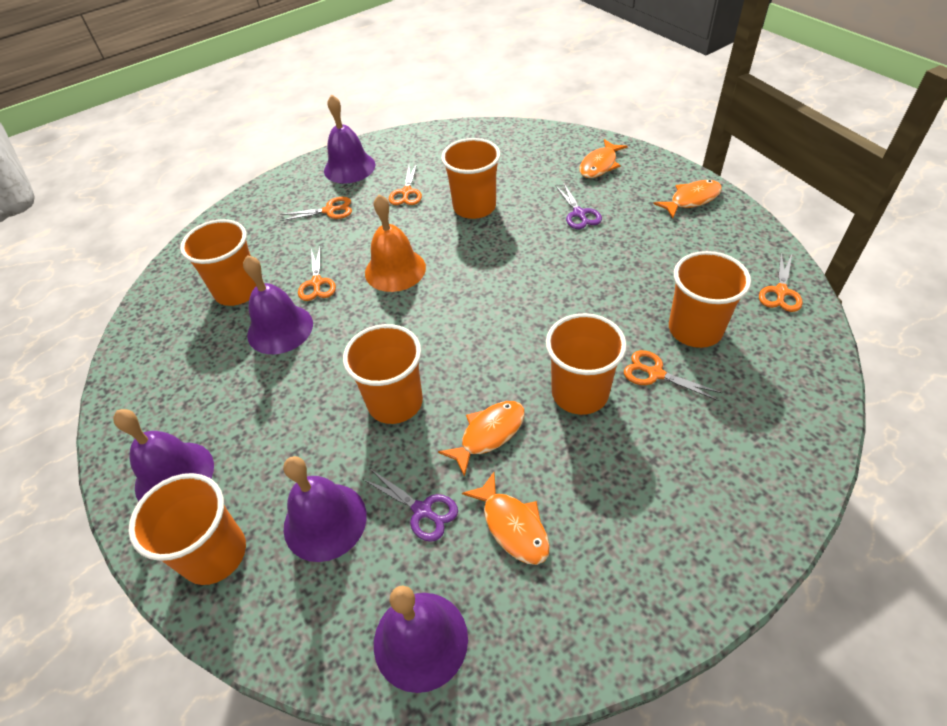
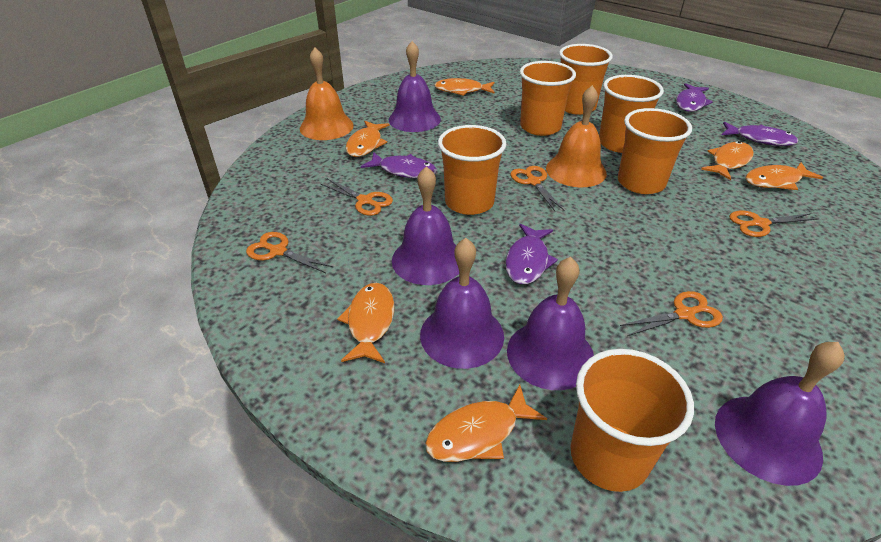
orange bell: [365,194,426,292] = 1 -> [300,47,354,140] [546,85,607,187] = 2
orange fish: [438,401,525,477] [462,472,550,565] [579,139,628,178] [653,180,722,218] = 4 -> [337,283,394,363] [345,121,390,157] [425,384,547,462] [434,78,495,96] [701,141,754,180] [745,162,823,190] = 6
purple fish: none = 0 -> [361,152,437,178] [505,224,558,284] [676,83,713,112] [722,122,798,146] = 4
purple scissors: [363,470,458,542] [555,182,602,229] = 2 -> none = 0

